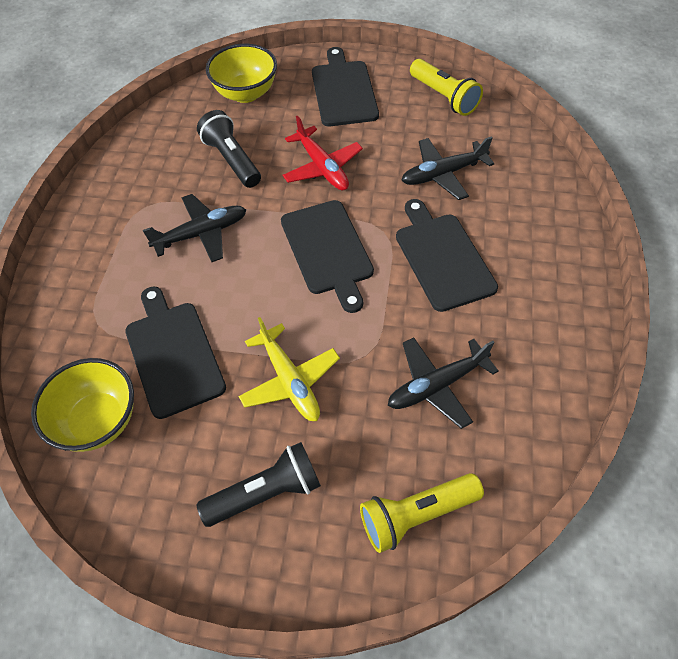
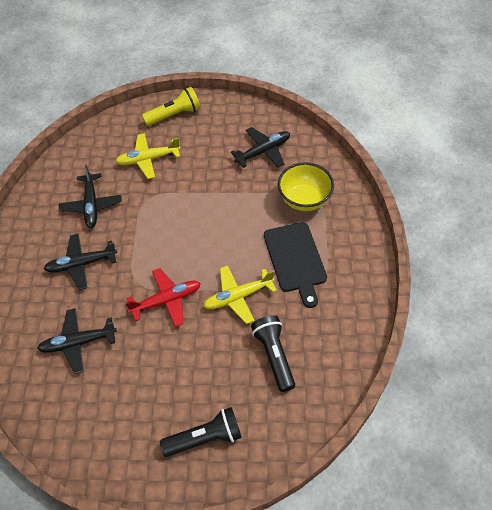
black cutting board: [125,286,226,419] [281,200,374,313] [312,47,379,126] [396,199,498,312] = 4 -> [264,222,327,308] = 1
black plane: [143,194,246,262] [388,337,499,429] [401,136,494,200] = 3 -> [37,308,117,374] [44,234,117,290] [59,165,122,228] [231,127,290,168] = 4
yellow bowl: [31,358,134,452] [206,44,277,103] = 2 -> [278,162,334,211] = 1
yellow flashlight: [360,473,484,553] [410,59,483,116] = 2 -> [142,87,200,126] = 1
yellow plane: [238,317,340,421] = 1 -> [115,133,181,179] [203,265,277,324] = 2

